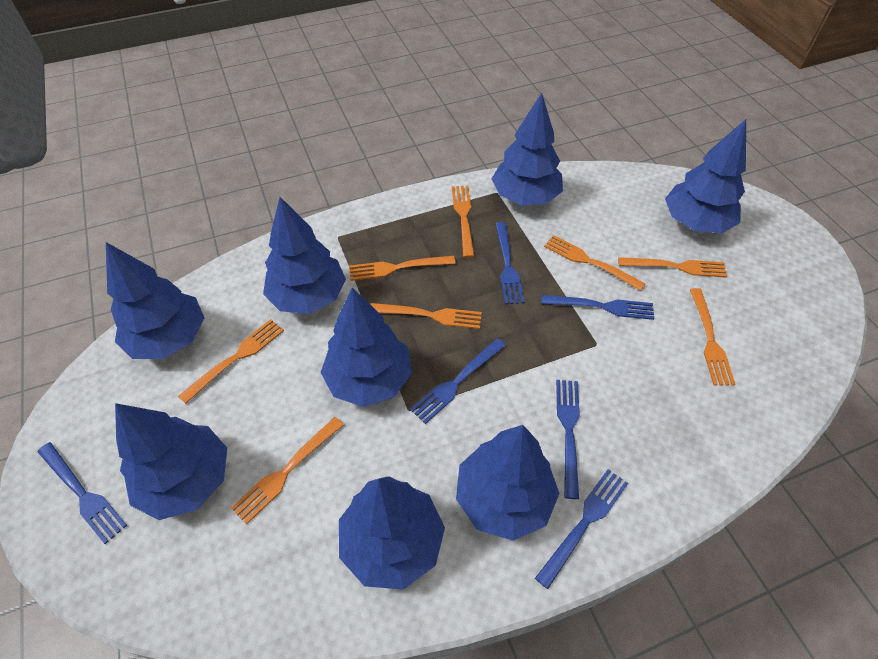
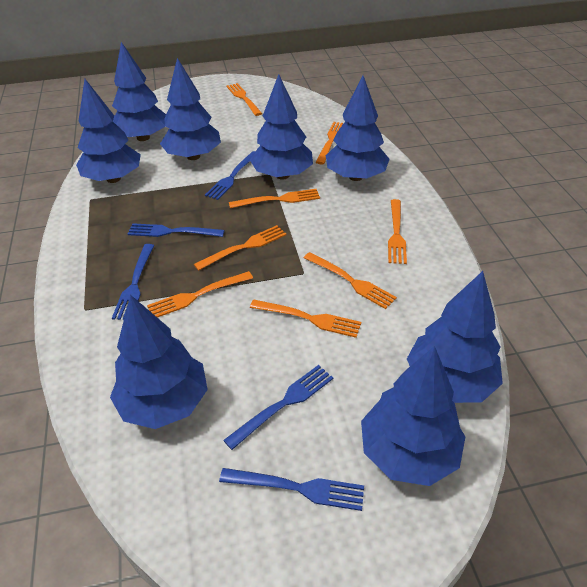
blue fork: [38,442,127,544] [410,338,506,424] [495,222,524,304] [535,469,628,589] [541,295,654,320] [556,380,580,499] = 6 -> [112,244,154,320] [128,223,225,237] [205,151,256,200] [219,468,364,511] [223,365,333,450] = 5

